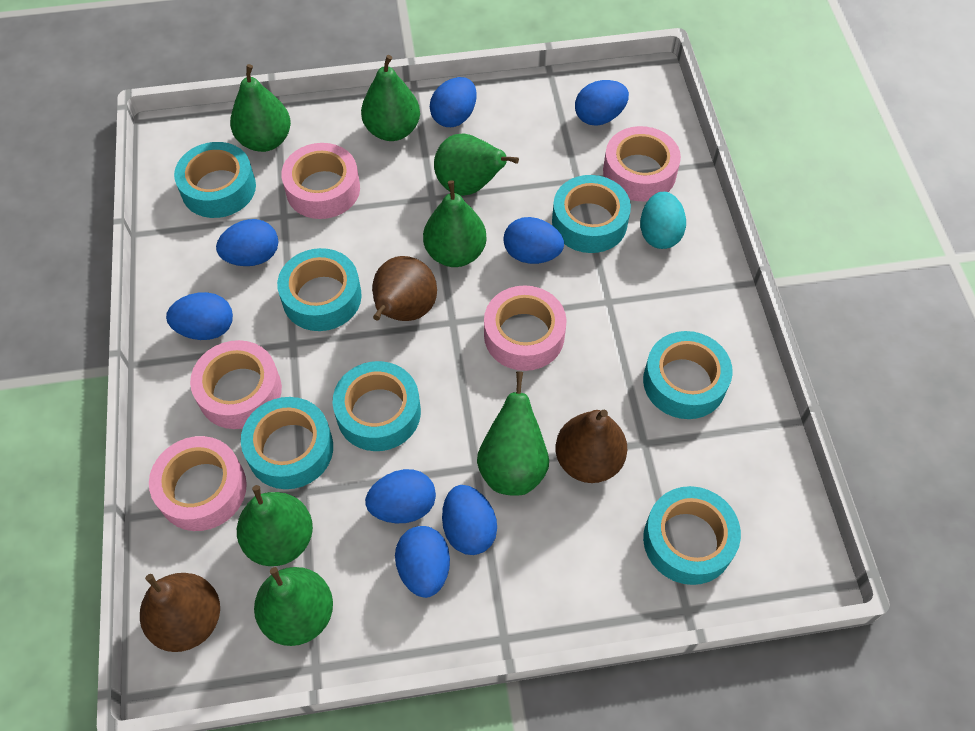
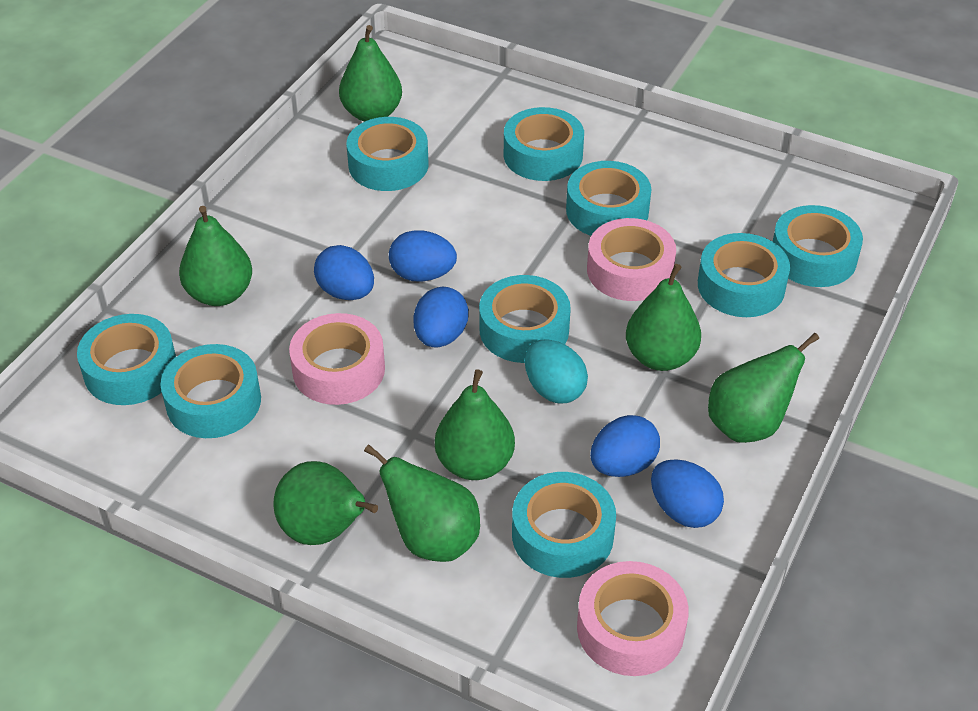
blue egg: [166,292,233,340] [216,219,278,266] [365,469,436,523] [395,526,450,598] [430,77,477,127] [442,485,497,555] [503,217,564,264] [575,80,629,126] = 8 -> [314,245,374,300] [389,230,457,282] [414,287,469,348] [590,415,660,477] [651,459,724,528] = 5
brown pear: [140,573,220,652] [372,256,437,321] [555,409,627,483] = 3 -> none = 0
pink tape: [149,436,247,531] [190,340,282,429] [281,143,360,219] [484,285,567,371] [603,126,681,201] = 5 -> [289,313,385,405] [577,561,689,676] [587,218,676,301] = 3
turquoise tape: [174,142,256,218] [241,397,333,489] [277,248,362,331] [333,361,421,451] [552,175,631,253] [643,331,733,419] [643,486,741,585] = 7 -> [77,314,176,405] [160,344,261,438] [346,117,428,191] [479,275,571,363] [504,107,584,181] [512,472,616,578] [566,161,651,236] [698,233,790,317] [773,205,863,287] = 9

